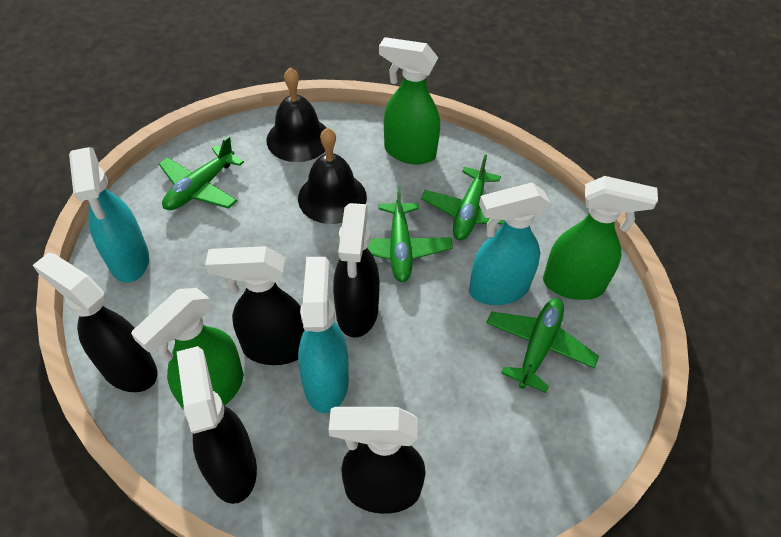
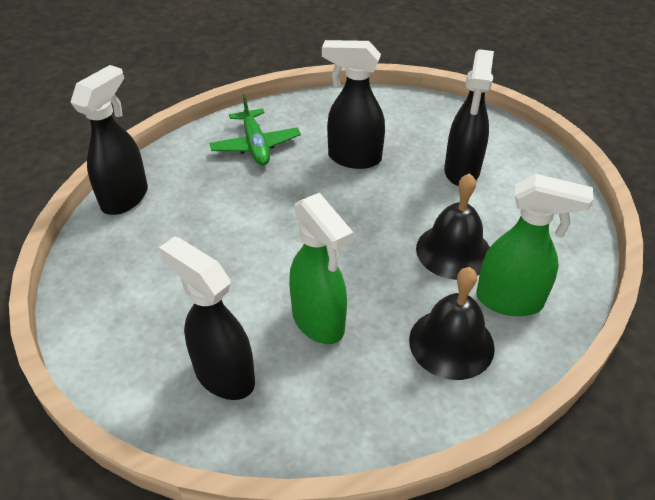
black spray bottle: [33,253,158,392] [177,346,257,504] [205,246,304,365] [329,407,426,514] [333,203,380,338] = 5 -> [70,65,148,215] [159,237,255,400] [322,40,385,169] [444,49,494,186] = 4
green plane: [159,136,244,210] [367,186,453,282] [421,154,504,240] [486,298,599,393] = 4 -> [209,94,301,165] = 1
green spray bottle: [131,288,243,411] [379,37,440,165] [543,176,658,300] = 3 -> [289,193,353,344] [476,174,594,316] = 2
turquoise spray bottle: [69,147,149,283] [298,257,349,413] [469,183,551,305] = 3 -> none = 0

